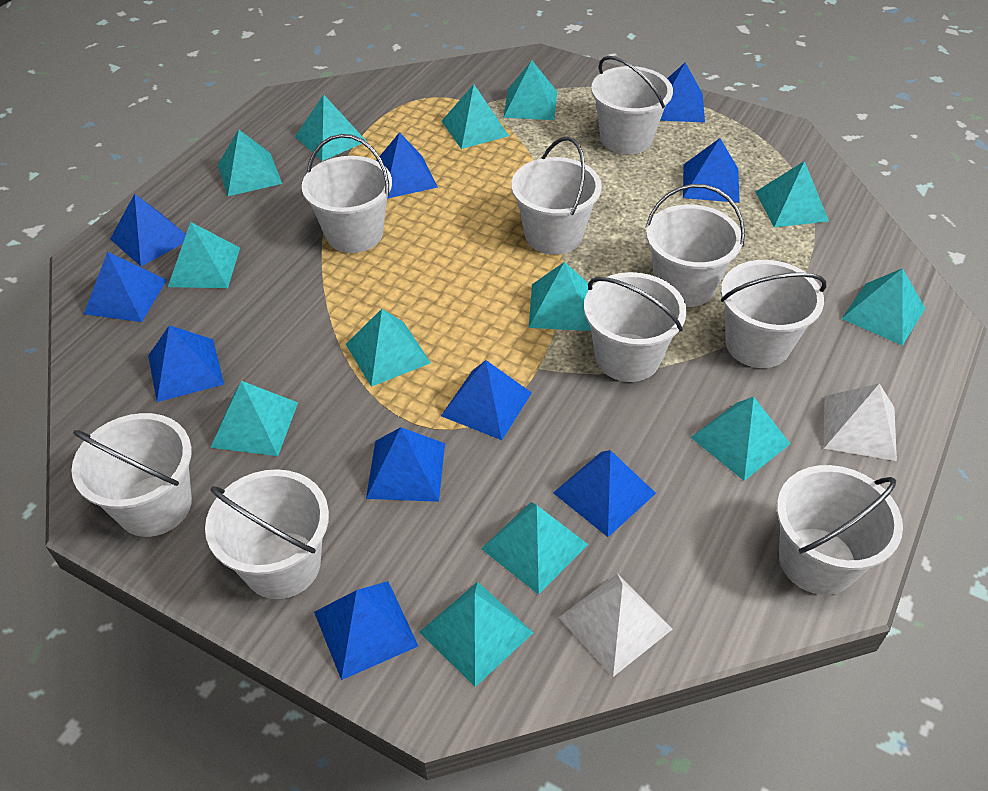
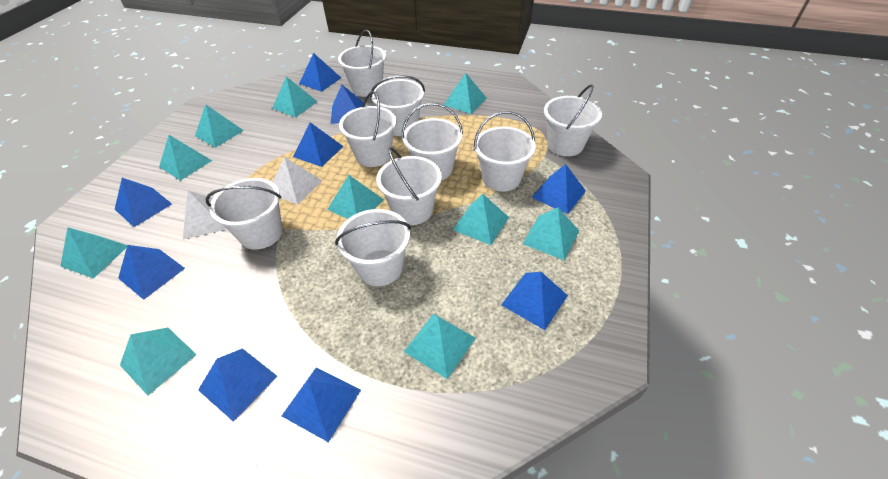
blue pyramid: [84,252,167,322] [110,194,186,266] [148,325,224,402] [314,581,418,680] [366,427,445,502] [376,132,438,199] [441,360,532,440] [553,450,656,537] [660,63,705,123] [683,138,740,203] = 10 -> [115,178,172,227] [118,245,185,300] [198,348,277,422] [282,367,361,442] [293,122,343,167] [299,53,341,92] [331,85,364,124] [501,272,568,330] [531,164,586,214] = 9
turquoise pyramid: [168,222,240,288] [210,381,298,456] [218,130,282,196] [295,94,367,161] [346,309,431,387] [420,582,534,687] [441,84,509,149] [481,502,588,595] [503,60,557,120] [529,262,591,331] [691,397,790,481] [756,161,829,227] [842,268,926,346] = 13 -> [60,227,127,279] [120,328,197,396] [159,135,212,181] [195,105,244,148] [272,77,318,118] [328,175,384,219] [404,314,476,379] [444,73,487,114] [453,194,509,245] [522,208,579,260] = 10

